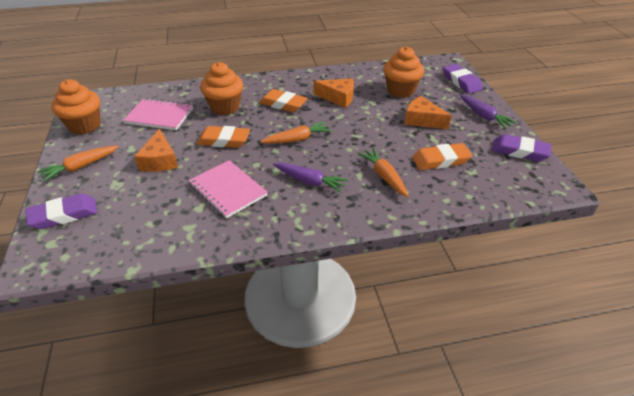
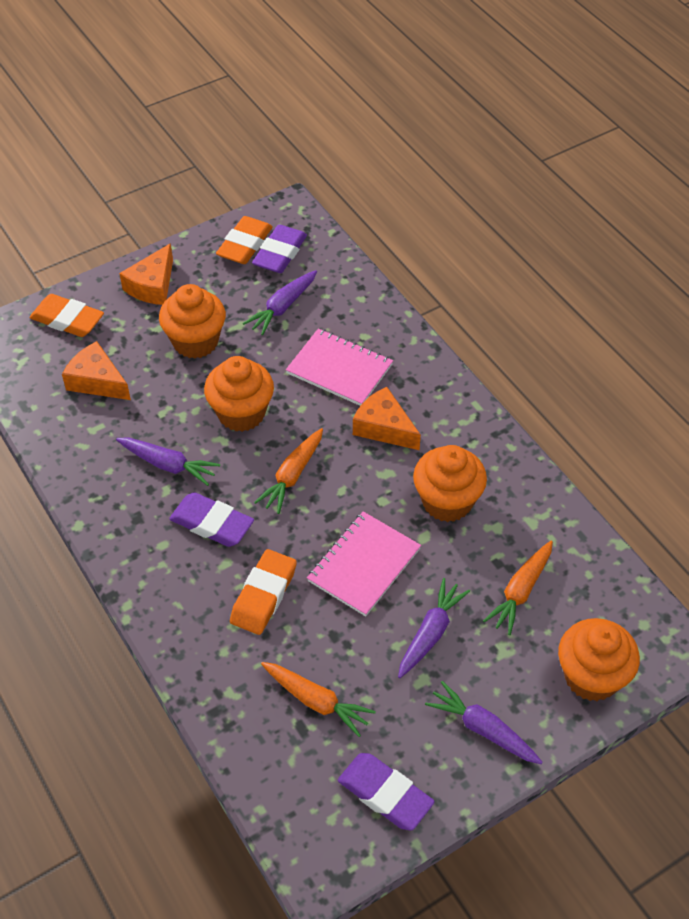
orange cupcake: [52,79,101,134] [200,62,243,115] [383,46,424,98] = 3 -> [159,284,226,359] [204,356,274,432] [413,445,487,522] [558,618,640,701] = 4
purple carrot: [273,163,349,193] [460,95,517,129] = 2 -> [116,437,220,486] [243,270,317,335] [398,578,470,678] [425,681,543,764] = 4

